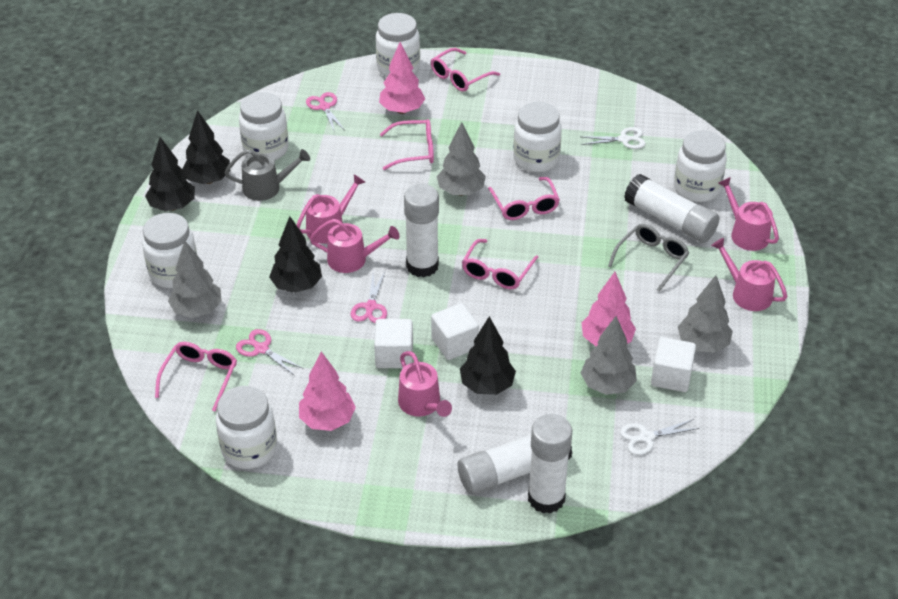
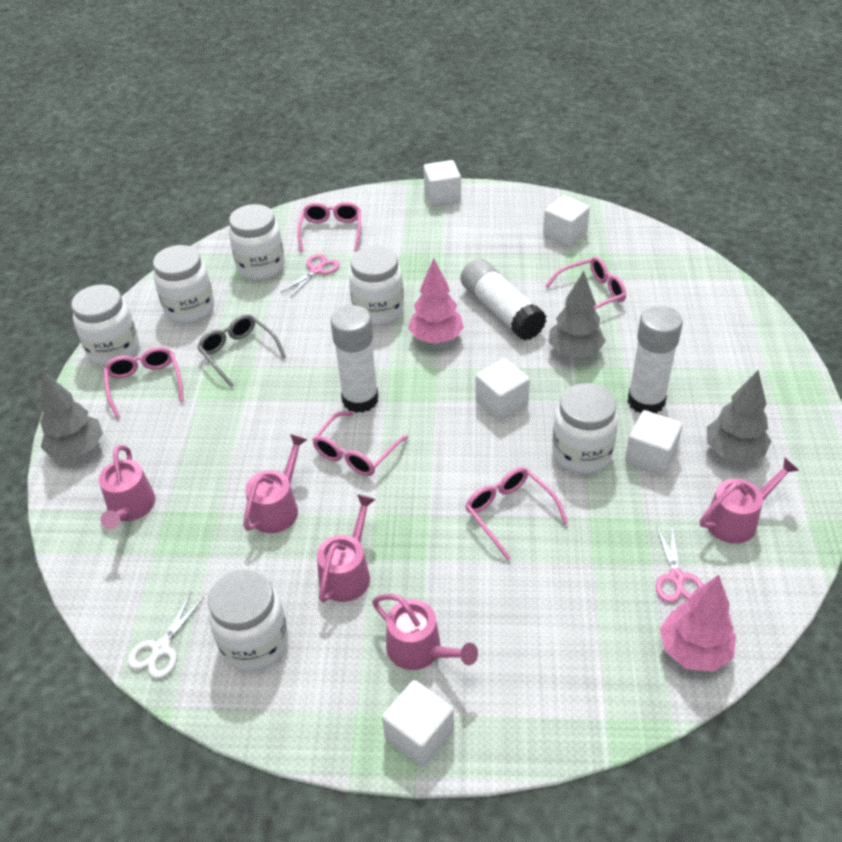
black tree: [145,137,195,211] [182,110,230,184] [269,216,322,293] [460,316,516,395] = 4 -> none = 0
grey tree: [168,241,222,318] [437,122,486,196] [581,316,637,395] [678,275,733,353] = 4 -> [40,371,103,459] [548,271,606,358] [707,370,771,462] = 3
grey watering can: [224,149,310,201] = 1 -> none = 0
pink scissors: [236,329,304,376] [306,92,344,133] [350,272,387,323] = 3 -> [281,254,340,298] [656,526,703,603] = 2
pink tree: [299,352,356,431] [379,42,425,114] [581,272,636,346] = 3 -> [408,258,464,344] [660,575,736,672] = 2
white cube: [374,319,413,368] [431,303,479,360] [651,337,696,392] = 3 -> [382,680,454,767] [423,160,461,206] [475,358,530,421] [543,195,590,247] [625,410,682,476] = 5
white glue stick: [404,184,439,277] [458,435,572,495] [528,414,572,514] [624,174,719,243] = 4 -> [330,305,378,413] [460,258,546,340] [628,305,683,414] = 3
white scissors: [581,127,646,149] [620,419,700,455] = 2 -> [128,593,204,678] = 1

